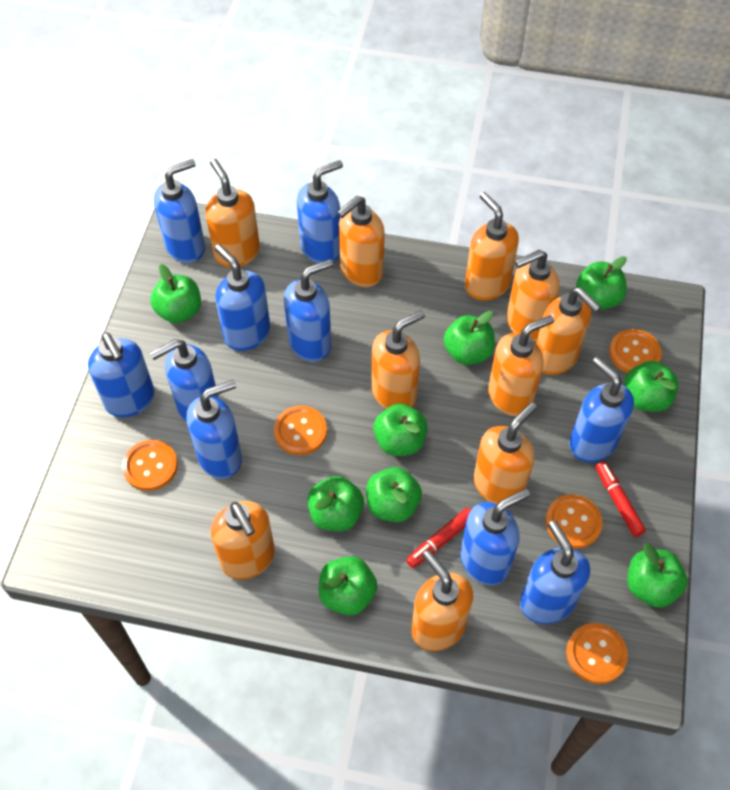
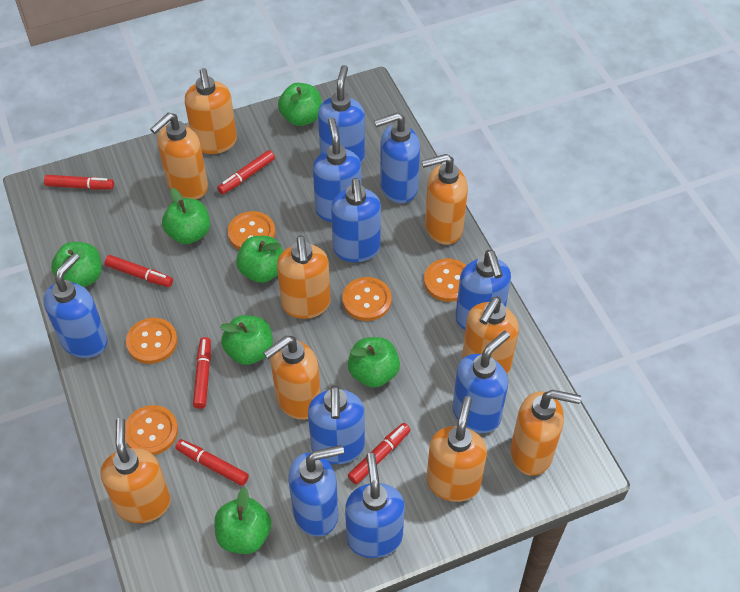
green apple: [150,264,201,323] [308,476,364,531] [319,556,377,616] [366,467,422,522] [373,404,428,456] [443,311,495,365] [576,256,627,310] [624,361,679,412] [627,543,688,608] = 9 -> [51,242,102,287] [162,188,210,244] [214,487,271,554] [220,315,273,365] [236,236,283,283] [278,83,322,126] [348,337,400,388] = 7
orange soap dispenser: [205,159,260,268] [211,501,275,579] [337,196,385,287] [371,310,425,409] [411,550,473,651] [465,192,519,301] [474,402,537,504] [488,315,554,416] [507,250,560,342] [536,287,601,375] = 10 -> [100,418,171,523] [150,113,208,200] [185,68,237,154] [263,336,320,420] [277,236,331,319] [422,154,468,245] [426,396,487,502] [462,296,519,374] [510,390,581,476] = 9
red marker: [406,508,471,568] [596,461,646,537] = 2 -> [44,175,114,190] [105,255,173,287] [175,439,249,486] [193,337,211,409] [217,150,275,194] [348,423,411,484] = 6

